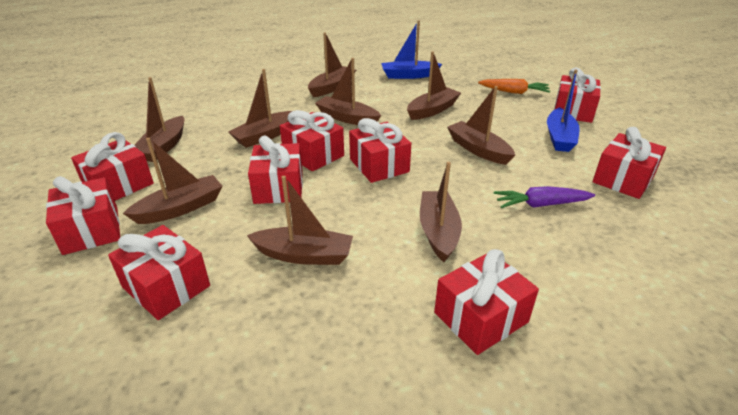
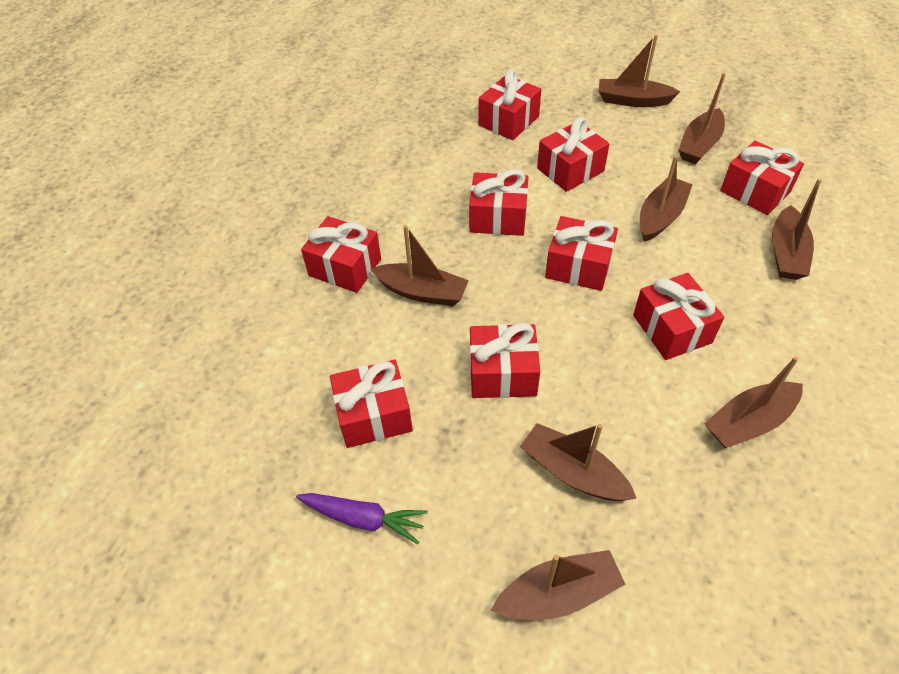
blue boat: [381,20,442,79] [547,69,580,152] = 2 -> none = 0
brown boat: [123,138,223,224] [135,77,184,162] [228,69,292,148] [247,176,353,265] [308,32,356,97] [315,58,381,125] [407,51,461,120] [420,162,462,262] [447,86,515,165] = 9 -> [371,225,469,306] [491,550,626,620] [520,423,636,501] [598,35,680,107] [640,156,693,242] [678,73,726,164] [704,356,803,448] [772,179,822,280] = 8
orange carrot: [478,79,550,94] = 1 -> none = 0

